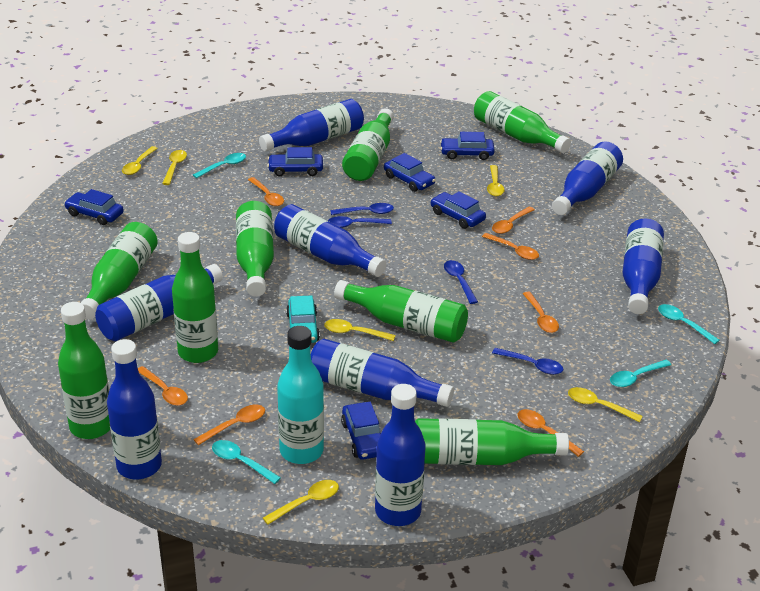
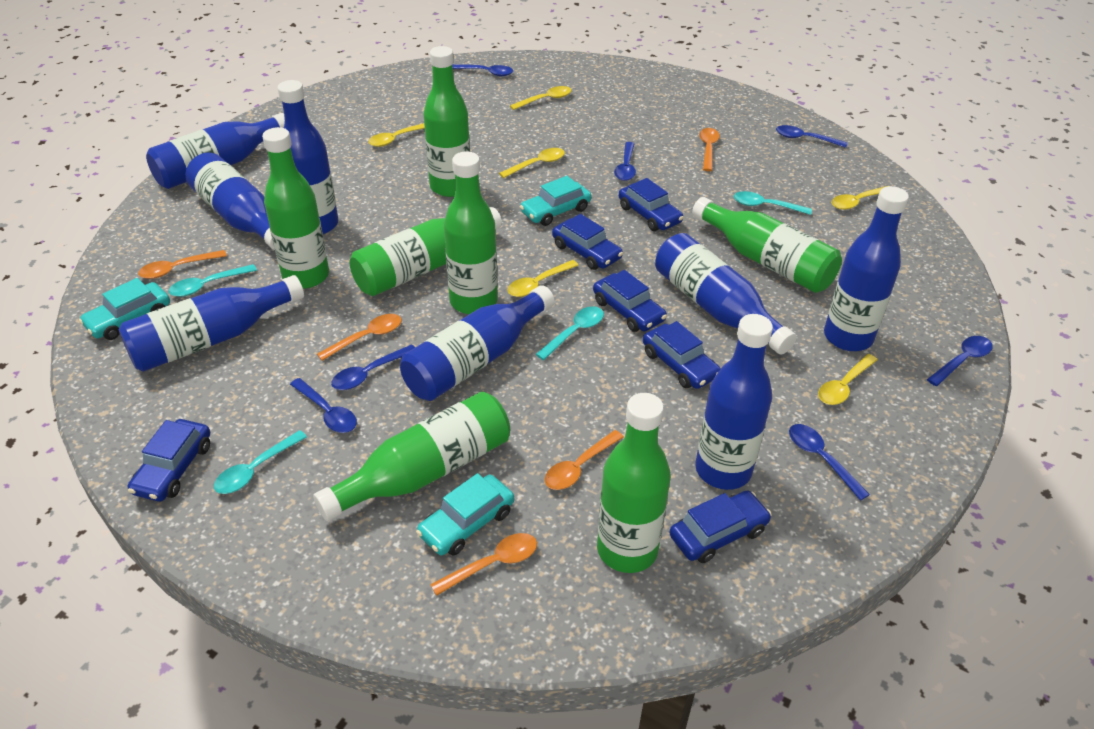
blue spoon: [328,216,392,228] [330,203,394,215] [444,260,478,304] [492,348,563,375] = 4 -> [290,378,357,433] [331,344,415,390] [452,64,513,76] [614,142,636,181] [776,125,848,148] [789,424,870,501] [927,336,993,386] = 7
green bottle: [58,302,110,439] [81,222,158,320] [172,232,218,363] [236,201,274,297] [334,280,468,343] [342,108,394,181] [415,418,569,465] [474,91,571,153] = 8 -> [262,127,329,289] [313,392,510,521] [350,207,502,296] [423,46,470,197] [444,152,498,314] [597,393,671,573] [692,197,842,293] = 7
orange spoon: [138,366,188,406] [193,405,265,445] [248,177,284,206] [482,233,539,260] [492,207,535,234] [517,409,584,457] [523,292,559,333] = 7 -> [138,250,227,279] [317,314,402,361] [430,533,537,596] [544,430,624,490] [699,128,720,171] = 5
turquoise bottle: [277,326,324,464] = 1 -> none = 0
turquoise car: [286,295,320,343] = 1 -> [79,278,170,340] [416,473,514,556] [520,176,591,226] = 3

